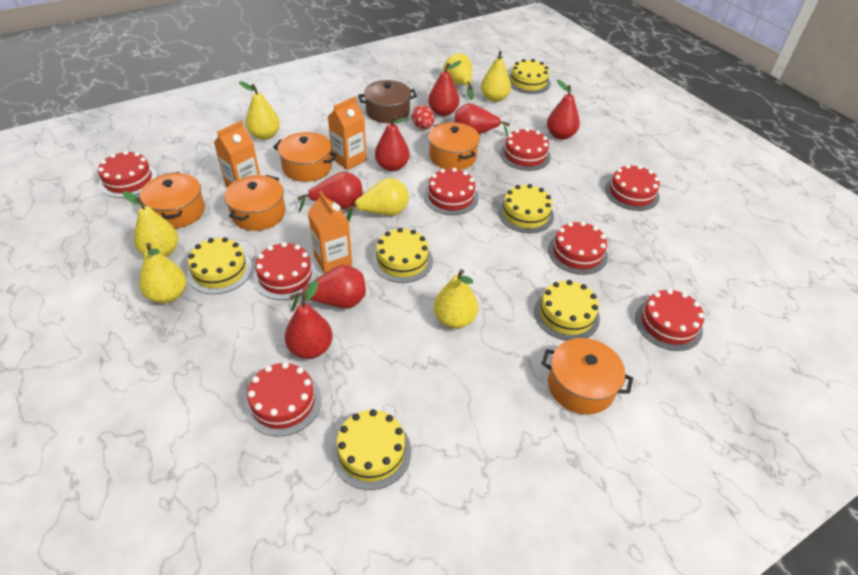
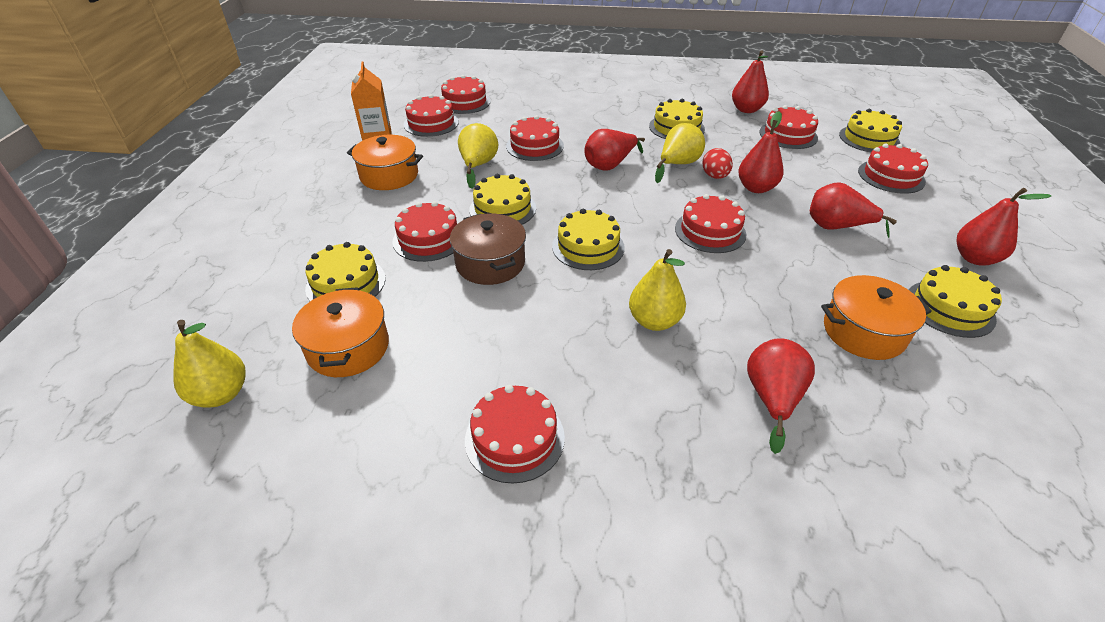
orange carton: [214,121,260,188] [308,191,352,274] [328,97,366,170] = 3 -> [351,62,392,141] = 1
orange pot: [140,172,205,228] [224,175,285,231] [273,132,337,182] [429,122,480,170] [541,338,633,415] = 5 -> [292,287,389,377] [347,135,423,190] [821,275,932,360] = 3
red pear: [285,281,333,359] [289,265,366,312] [297,171,363,212] [375,115,410,172] [428,61,461,116] [454,103,510,136] [547,80,580,140] = 7 -> [584,129,645,171] [732,50,769,113] [738,111,784,193] [747,338,815,454] [810,182,897,238] [956,188,1051,266] = 6
yellow pear: [123,191,178,257] [139,243,187,303] [239,81,280,140] [345,178,409,221] [433,269,478,329] [443,53,474,100] [481,51,511,102] = 7 -> [173,320,246,408] [458,123,498,189] [629,249,686,331] [655,123,705,183] = 4

